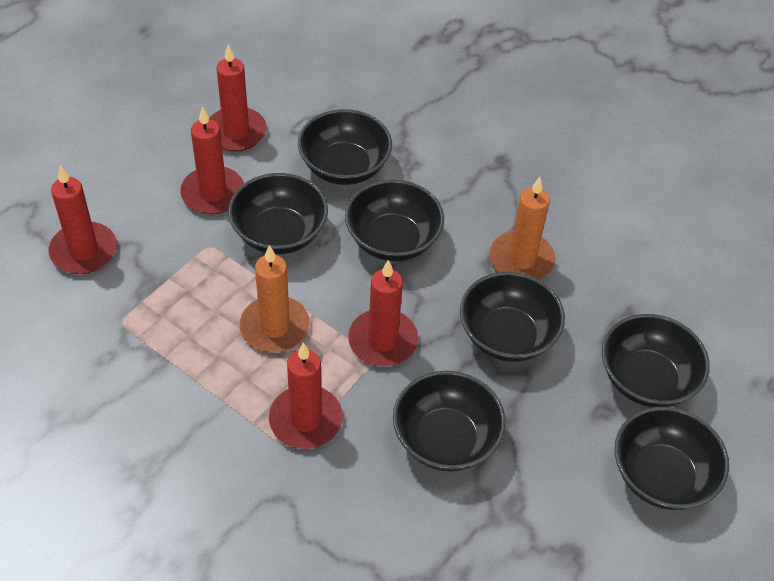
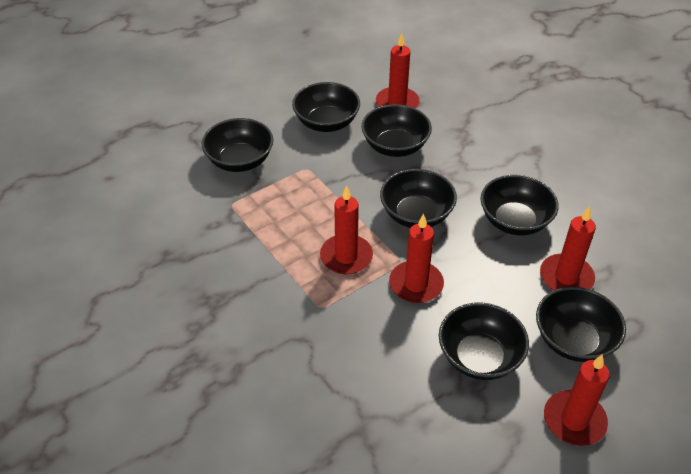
orange candle: [240,245,310,352] [490,177,556,280] = 2 -> none = 0

